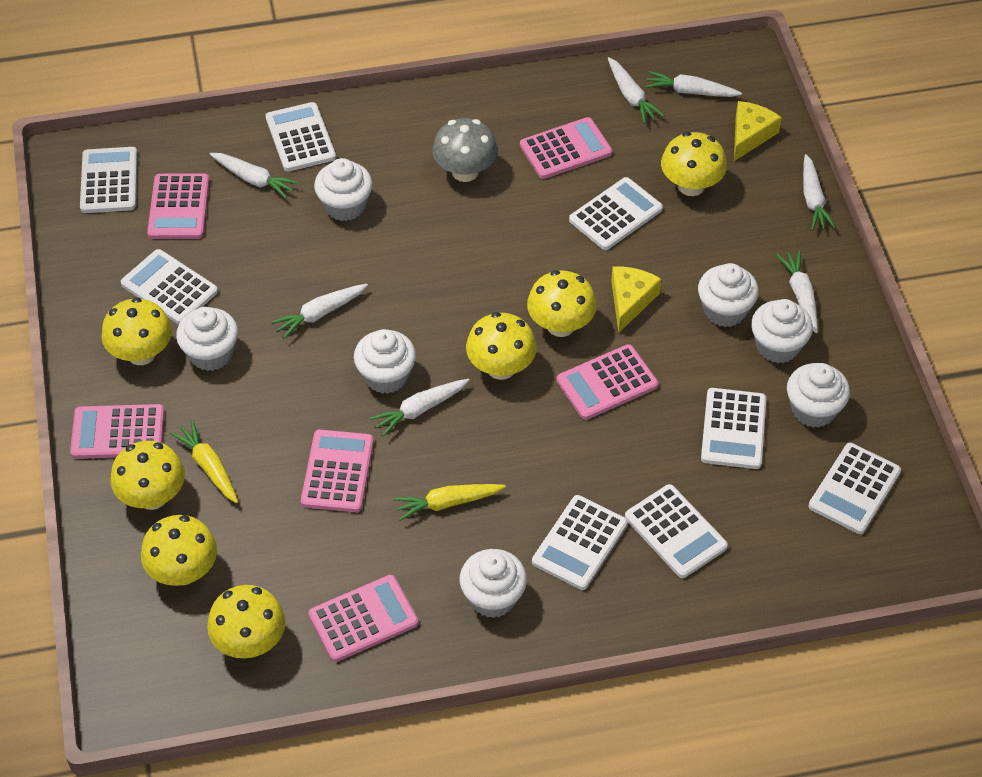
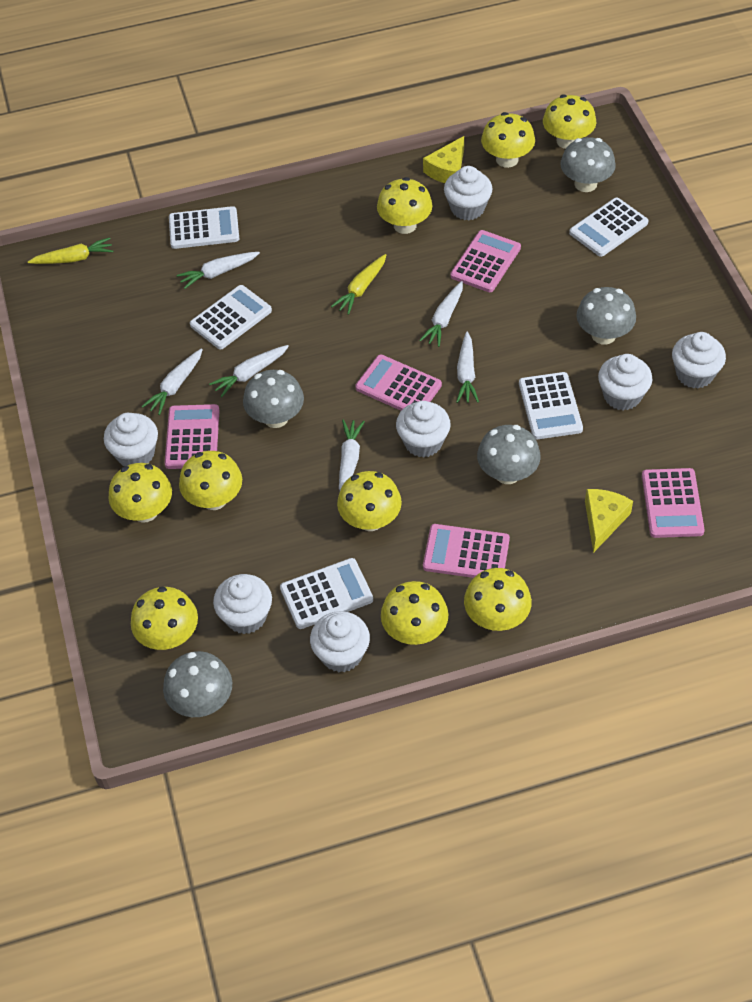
grey mushroom: [432,118,498,182] = 1 -> [163,651,232,717] [243,370,304,428] [477,425,541,484] [560,137,616,192] [577,287,636,345] = 5
pink calculator: [70,404,164,459] [147,174,209,239] [301,429,374,512] [308,575,418,662] [520,117,612,179] [557,344,658,420] = 6 -> [164,404,220,469] [355,355,442,411] [423,524,510,578] [451,230,521,292] [642,468,705,538] = 5
white calculator: [80,147,137,213] [121,249,218,324] [266,102,336,171] [532,495,628,590] [569,177,663,250] [625,484,728,578] [701,388,766,469] [808,443,901,534] = 8 -> [169,206,239,249] [190,285,272,349] [280,558,373,629] [519,372,583,439] [569,198,648,257] = 5
white carrot: [210,153,299,198] [271,284,368,339] [370,379,469,437] [608,57,665,124] [645,71,742,97] [776,251,818,333] [803,154,836,231] = 7 -> [142,348,203,415] [177,252,260,289] [209,345,289,397] [339,420,365,490] [419,281,463,347] [456,332,479,403] = 6
yellow mushroom: [101,297,172,365] [110,441,185,510] [141,515,217,586] [207,585,286,658] [466,312,537,380] [527,270,597,337] [661,132,727,196] = 7 -> [109,463,172,523] [131,586,198,650] [179,451,242,510] [337,471,402,531] [377,177,432,234] [381,581,448,645] [464,568,532,631] [481,112,535,168] [543,94,596,149] = 9

